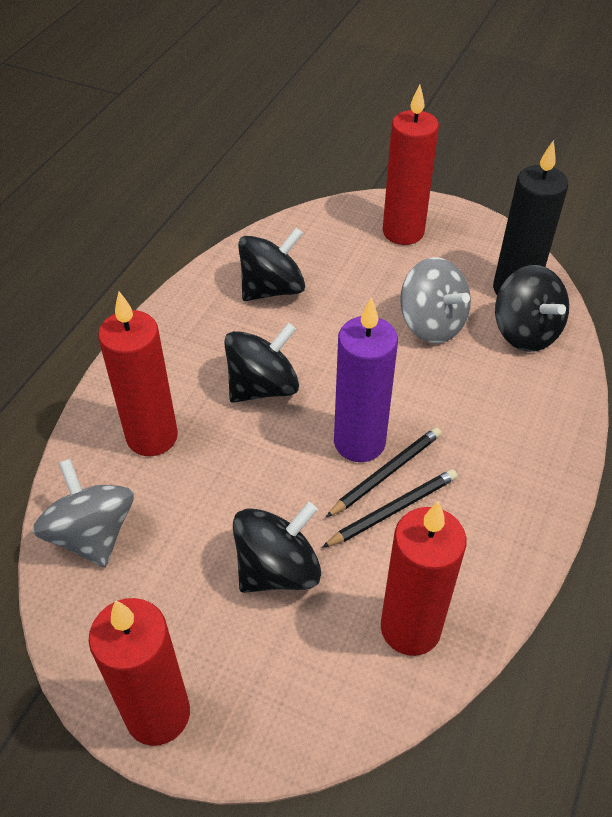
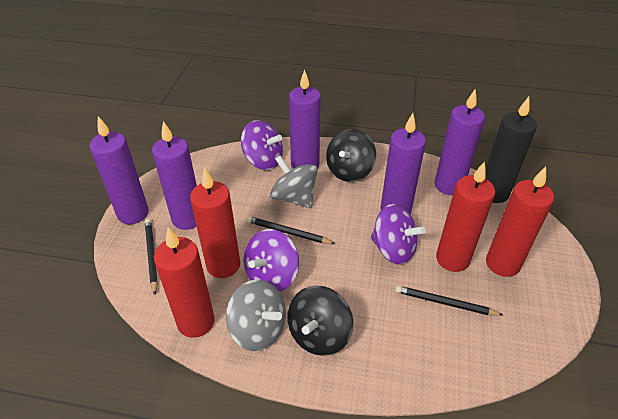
black pencil: [322,469,457,548] [326,427,441,517] = 2 -> [145,219,158,295] [246,216,335,244] [395,285,503,316] = 3
black spinning top: [224,323,299,403] [233,502,321,593] [238,228,305,301] [495,265,569,352] = 4 -> [287,286,353,356] [326,129,376,182] = 2
purple candle: [334,297,398,462] = 1 -> [90,116,149,224] [152,121,197,230] [289,69,321,169] [381,113,426,214] [435,90,485,195] = 5
purple spinning top: none = 0 -> [241,120,283,170] [244,229,299,292] [371,204,426,265] = 3

